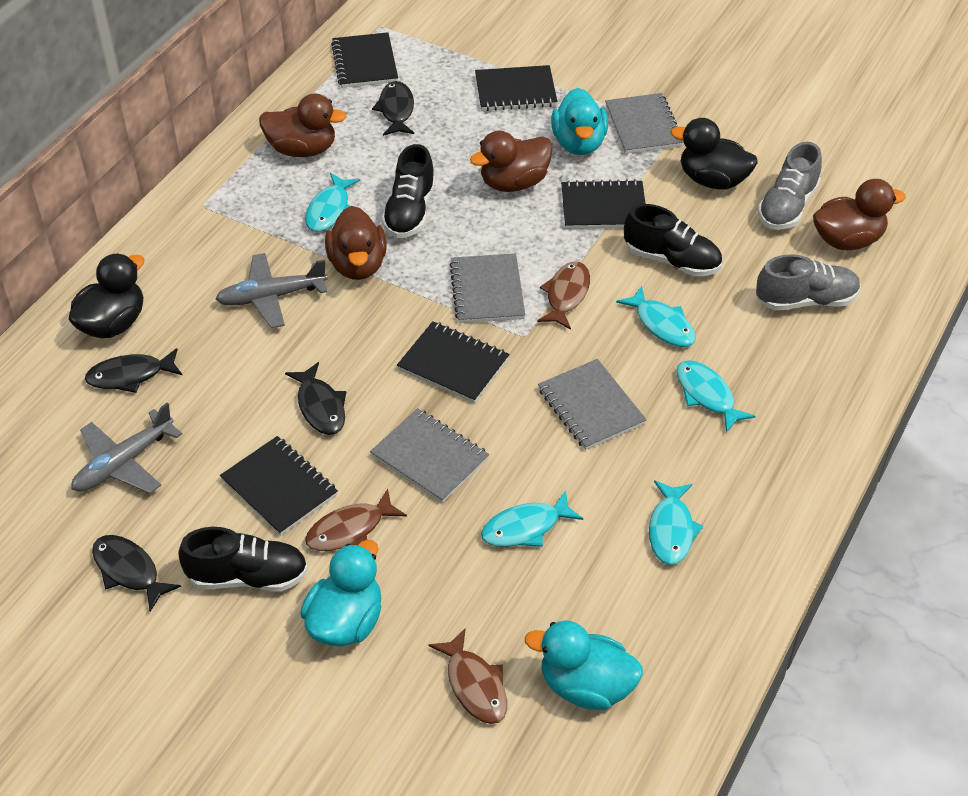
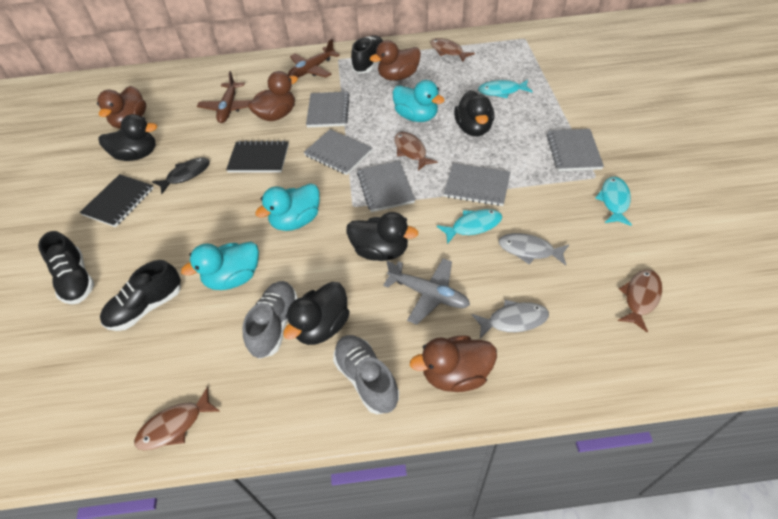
black duck: [68,253,145,338] [671,118,757,189] = 2 -> [99,114,157,161] [283,282,350,345] [346,212,418,261] [454,91,494,136] = 4
black fish: [85,348,182,393] [92,535,181,612] [285,362,346,435] [372,81,414,136] = 4 -> [152,157,210,194] = 1
black notebook: [220,436,338,536] [331,32,398,88] [397,321,509,403] [475,65,557,111] [561,179,646,229] = 5 -> [80,174,154,227] [226,140,289,173] = 2
brown fish: [305,489,407,551] [429,628,507,724] [537,262,590,330] = 3 -> [134,387,219,451] [394,132,437,171] [430,38,475,62] [618,269,662,333] = 4
brown plane: none = 0 -> [197,71,252,123] [288,39,340,78] = 2
grey fish: none = 0 -> [472,300,549,339] [498,233,569,265] = 2
grey notebook: [370,408,489,503] [449,253,525,323] [538,359,646,450] [605,93,683,154] = 4 -> [304,129,372,175] [306,92,350,128] [357,161,415,212] [444,163,510,206] [547,129,604,171] = 5
grey plane: [72,403,182,494] [216,253,327,328] = 2 -> [383,258,470,325] = 1
turquoise fish: [305,173,360,232] [481,490,583,547] [616,286,696,347] [649,480,703,565] [676,360,756,433] = 5 -> [437,209,502,244] [478,80,533,98] [595,177,632,226] = 3

